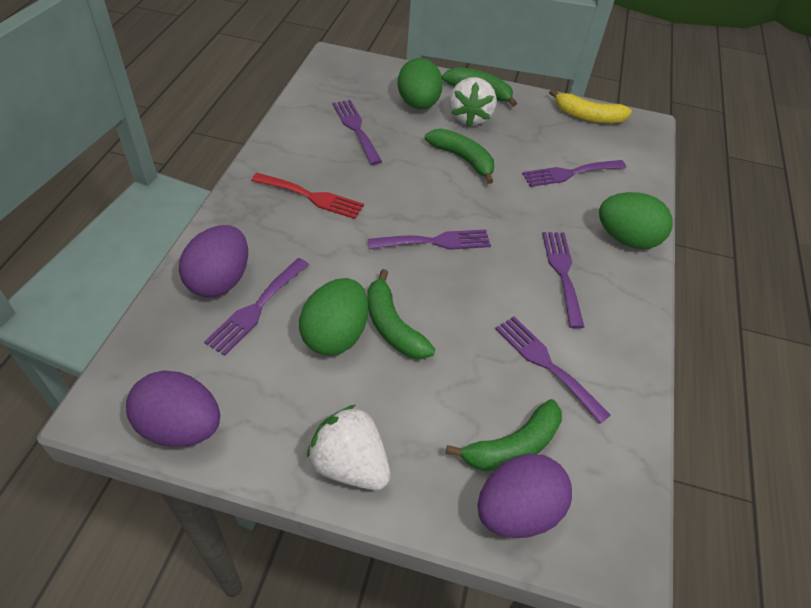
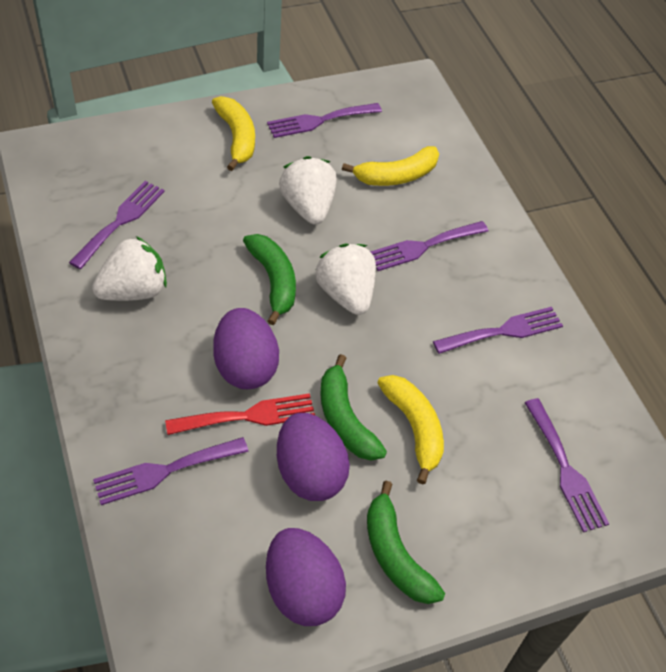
green banana: [367,269,435,359] [425,129,494,184] [442,67,517,107] [446,399,562,471] = 4 -> [243,234,296,325] [320,354,387,461] [367,481,445,604] = 3
green egg: [299,278,368,356] [397,58,443,109] [599,192,673,249] = 3 -> none = 0
white strawberry: [307,405,391,490] [450,77,497,127] = 2 -> [92,236,167,301] [279,156,337,224] [315,243,376,315] = 3
yellow banana: [549,89,632,123] = 1 -> [212,96,255,171] [342,146,439,186] [377,375,444,484] = 3

